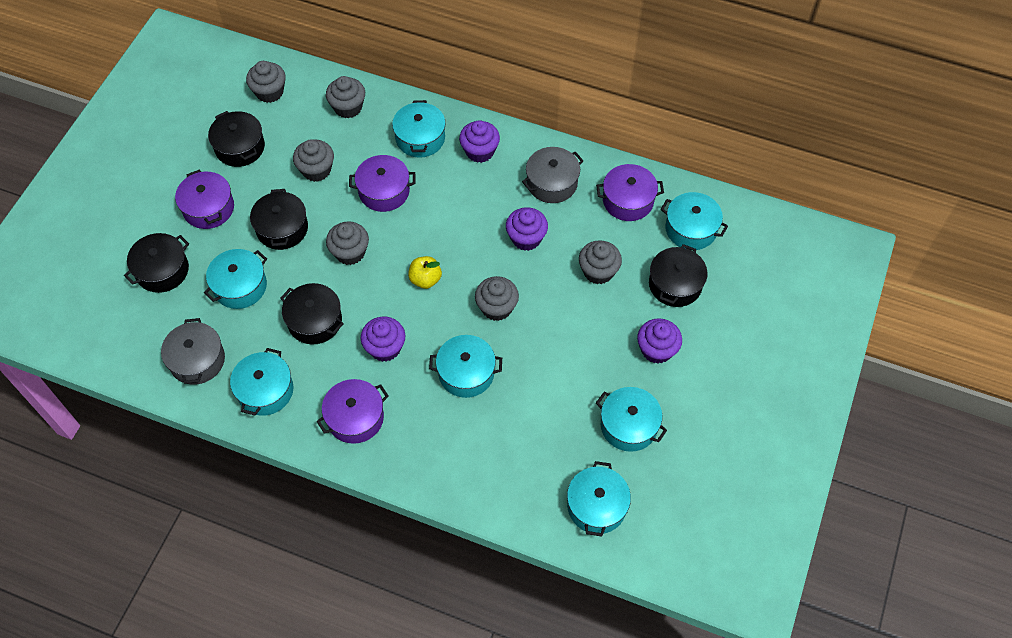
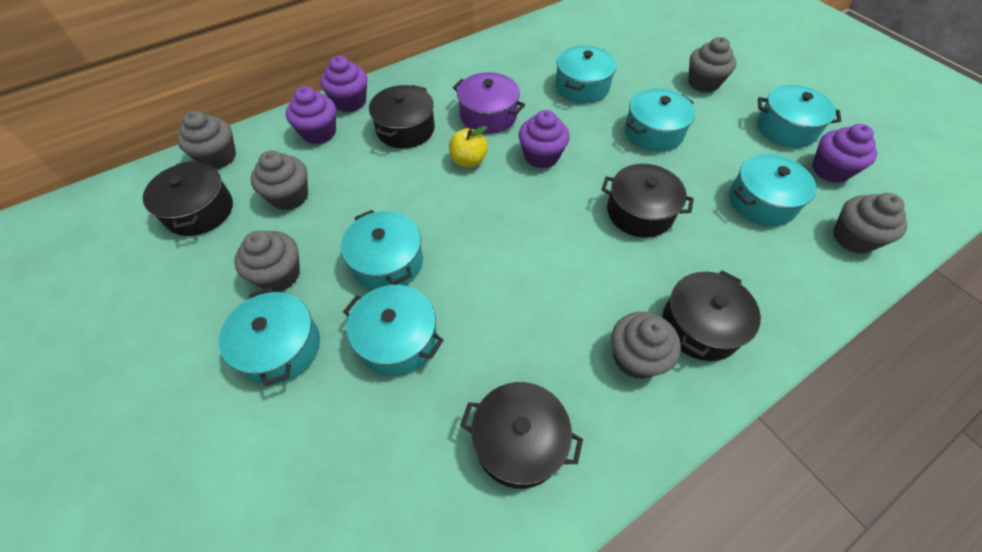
grey pot: [161,318,225,385] [522,147,583,203] = 2 -> none = 0
purple pot: [175,170,234,229] [316,379,389,444] [349,155,416,212] [596,164,664,221] = 4 -> [453,72,525,134] = 1

